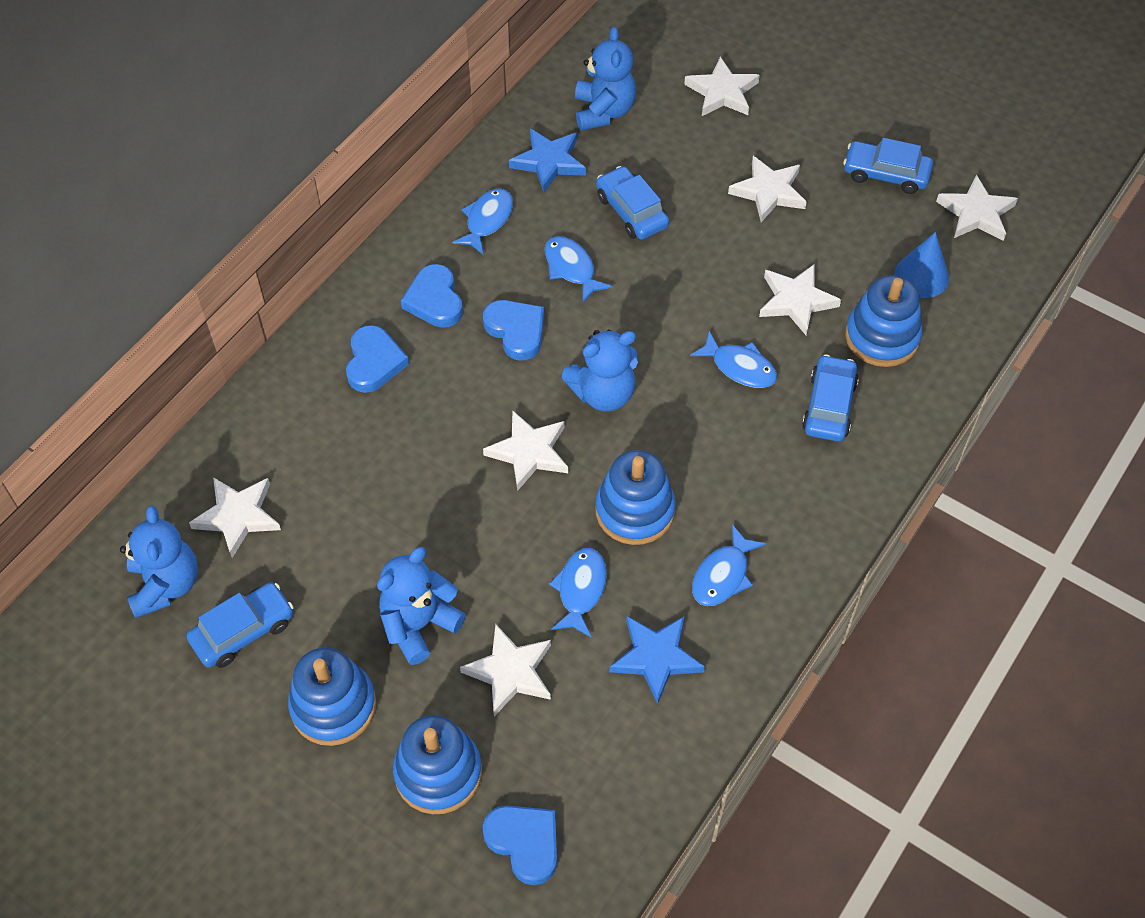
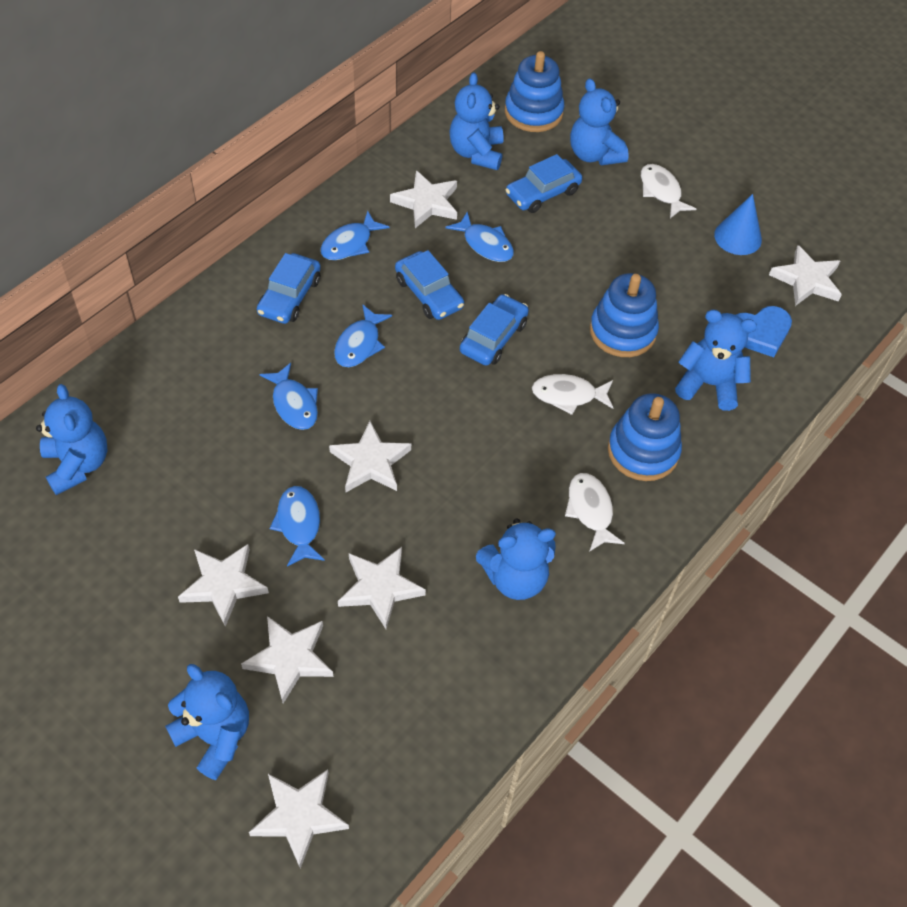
blue heart: [346,325,409,393] [401,264,463,328] [483,300,544,361] [483,805,557,885] = 4 -> [736,306,792,357] = 1
blue stacking toy: [288,647,376,746] [393,715,482,814] [595,450,676,545] [845,275,922,367] = 4 -> [505,51,564,132] [590,273,659,357] [608,393,682,481] = 3
blue star: [509,128,586,193] [609,616,705,704] = 2 -> none = 0
blue teddy bear: [120,505,198,618] [377,547,466,665] [562,330,638,412] [575,27,636,131] = 4 -> [36,384,108,495] [165,664,249,780] [449,72,504,170] [476,518,556,600] [570,78,629,166] [675,310,757,411] = 6
white fish: none = 0 -> [532,374,613,415] [565,473,625,552] [641,164,696,218] = 3

